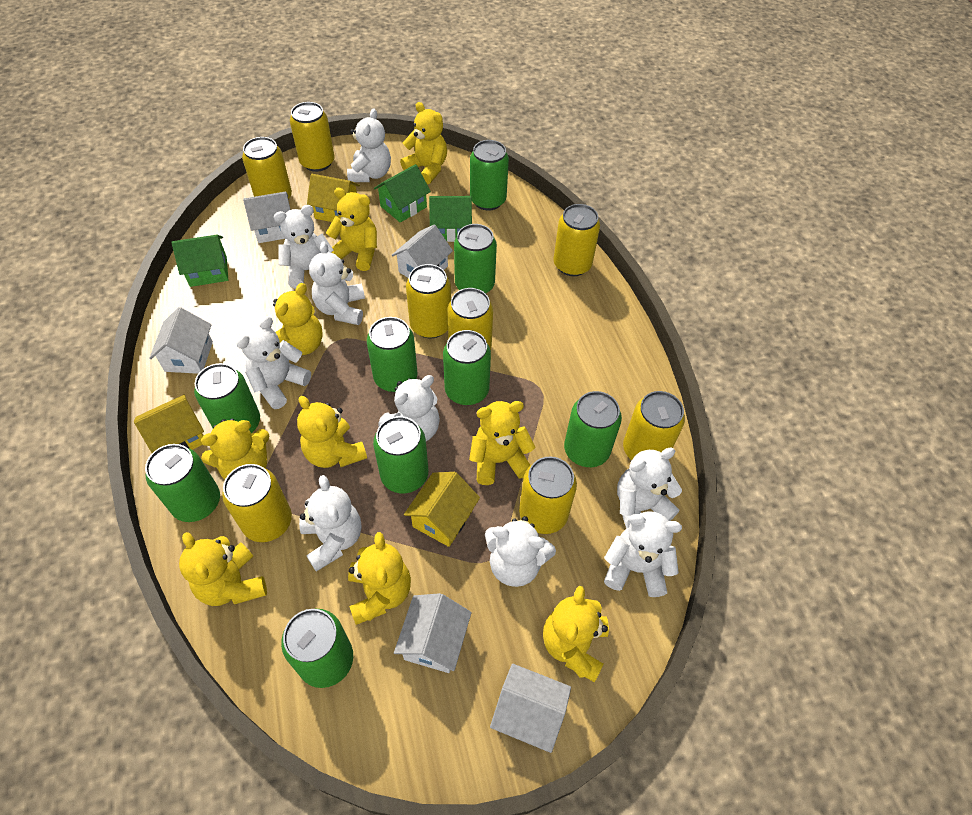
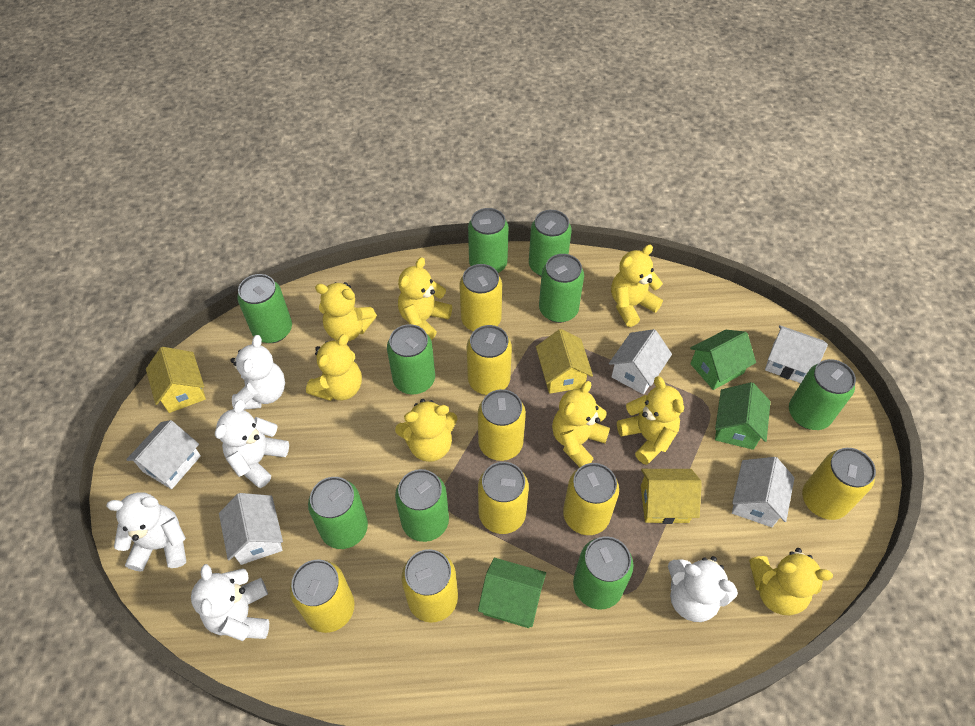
white teddy bear: [237,316,311,409] [274,205,334,289] [299,475,361,572] [309,242,365,325] [347,108,391,182] [378,375,440,441] [485,516,556,587] [604,511,682,597] [617,447,682,529] = 9 -> [106,492,186,571] [191,564,269,641] [215,400,289,488] [230,335,285,410] [668,556,738,622] = 5
yellow teddy bear: [179,532,267,606] [201,419,270,479] [273,283,323,355] [297,396,367,468] [326,188,377,271] [348,532,411,625] [400,102,447,184] [469,401,535,485] [543,586,609,682] = 9 -> [306,334,362,401] [315,282,377,341] [395,399,458,462] [398,257,452,340] [552,381,610,467] [611,245,663,327] [617,377,684,465] [749,548,833,616] = 8

